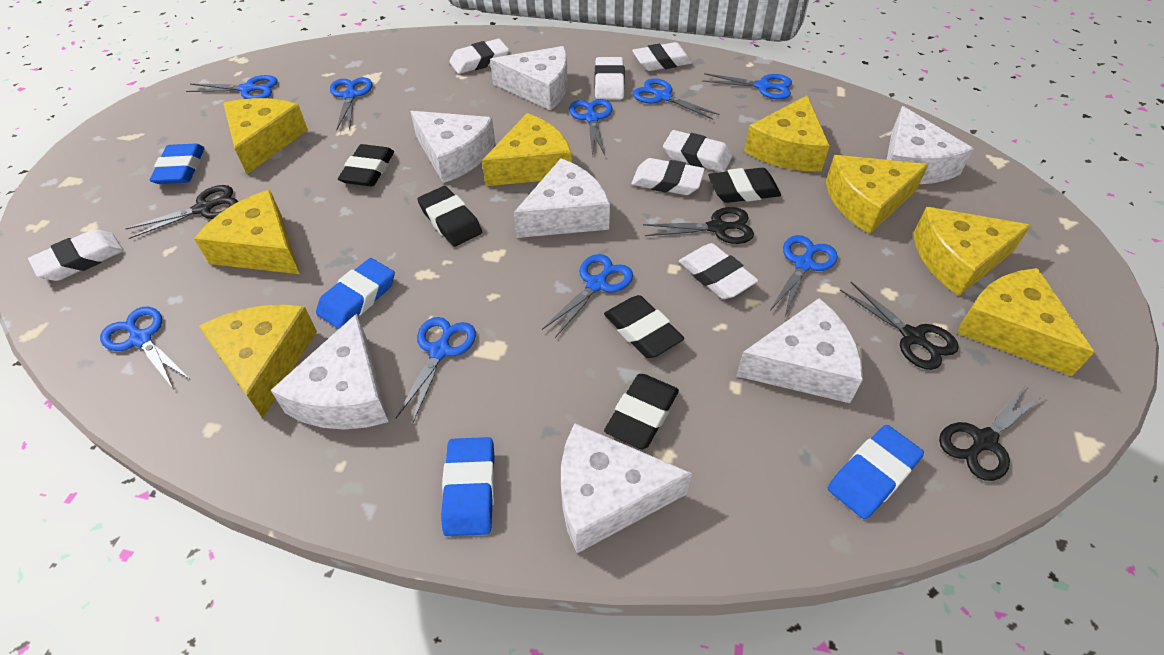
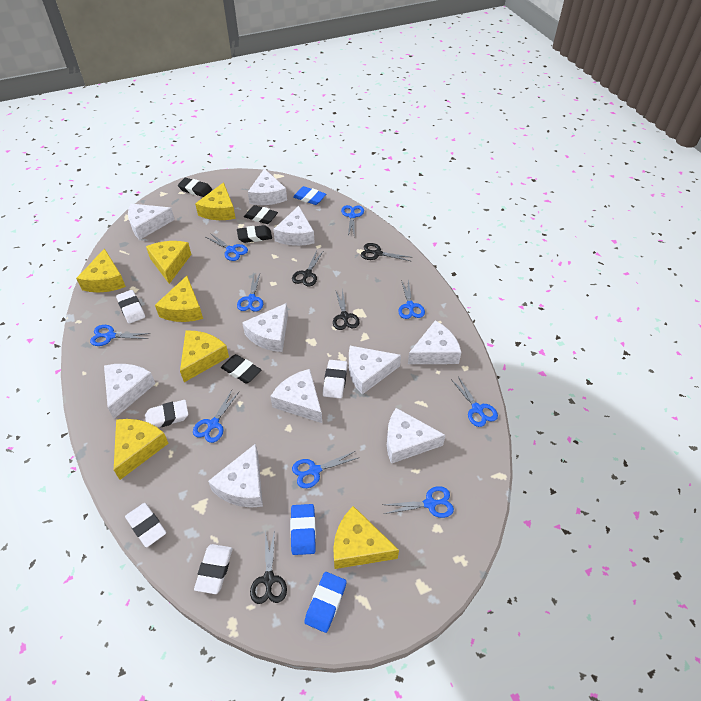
black eraser: [338,144,394,187] [417,186,482,247] [604,295,684,358] [604,374,679,449] [708,168,781,203] = 5 -> [178,178,212,197] [221,354,261,383] [237,225,272,243] [244,205,278,224] = 4
blue eraser: [150,144,205,184] [316,258,395,329] [441,437,495,536] [828,425,924,519] = 4 -> [290,504,316,555] [293,186,326,205] [304,572,347,633] = 3
white cheese: [271,313,388,430] [410,111,495,183] [490,46,568,110] [514,158,610,238] [561,423,692,553] [736,298,863,403] [887,106,974,184] = 7 -> [104,364,156,419] [128,204,175,240] [208,444,263,508] [242,303,288,352] [248,169,287,205] [270,369,322,423] [273,206,315,246] [349,346,401,394] [387,408,445,464] [408,321,461,364] = 10
white eraser: [28,229,123,281] [449,39,509,74] [594,57,625,99] [631,158,705,195] [632,42,693,71] [663,130,733,172] [679,243,758,299] = 7 -> [116,290,145,324] [125,503,166,547] [145,400,188,427] [194,544,232,594] [323,360,348,399] = 5
yellow cheese: [194,190,300,274] [199,305,317,418] [223,98,308,174] [482,113,572,186] [744,95,830,172] [826,155,929,234] [914,207,1031,296] [957,268,1094,376] = 8 -> [76,248,126,292] [114,419,169,480] [146,241,191,284] [155,276,203,322] [180,331,229,382] [195,182,236,220] [333,506,399,569] = 7

